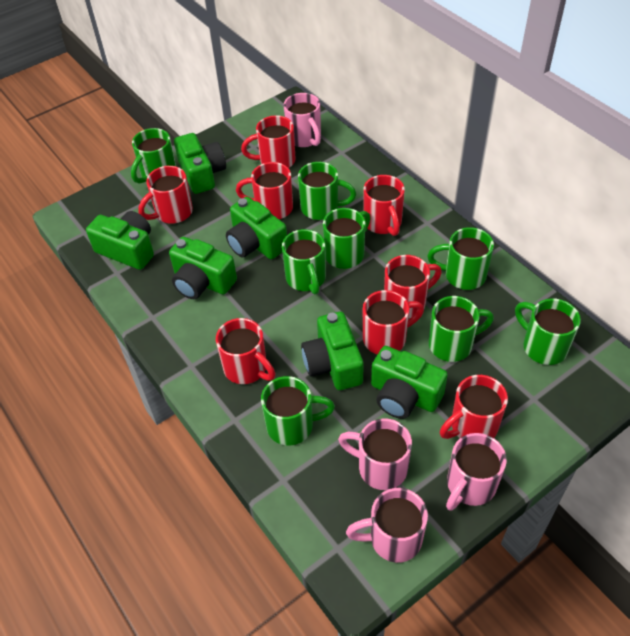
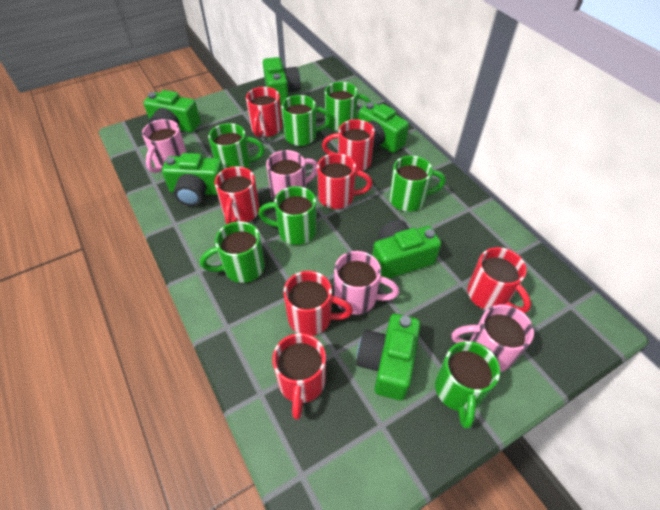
green mug: [131,128,176,184] [261,376,335,445] [282,229,326,295] [298,162,356,220] [323,208,370,269] [427,227,494,290] [429,296,494,362] [515,298,581,365] = 8 -> [200,221,265,283] [208,123,265,169] [258,186,316,245] [281,95,331,146] [325,82,371,131] [389,156,446,211] [435,341,500,429] = 7
red mug: [139,166,193,223] [216,318,276,384] [236,162,293,219] [241,115,296,168] [363,290,424,354] [364,175,405,236] [384,255,442,318] [440,375,508,439] = 8 -> [214,166,259,224] [246,87,282,137] [272,333,326,420] [283,271,353,336] [317,153,372,209] [322,119,375,171] [467,247,531,313] = 7

